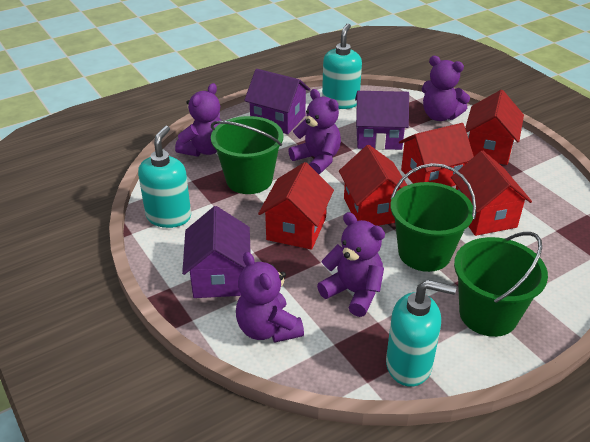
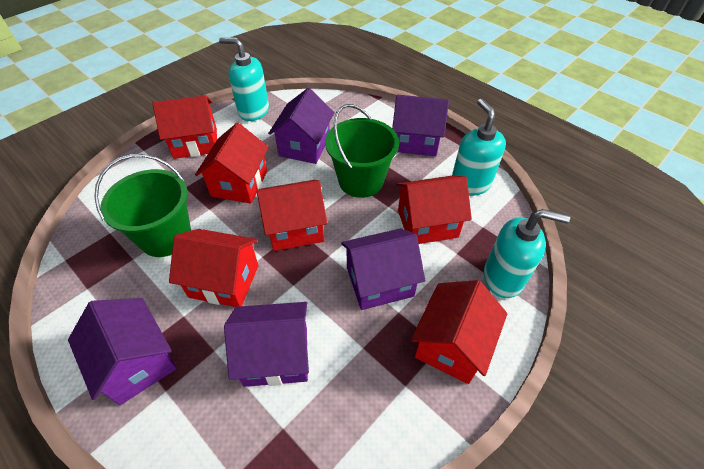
green bucket: [211,116,284,194] [390,163,476,272] [454,232,548,337] = 3 -> [94,154,191,257] [325,104,399,198] = 2
purple house: [182,206,251,298] [244,69,310,134] [355,91,409,150] = 3 -> [68,298,177,405] [224,302,309,387] [268,88,335,164] [341,228,425,310] [392,95,449,156] = 5
purple teddy bear: [175,83,221,157] [236,252,304,343] [288,89,341,174] [317,212,385,317] [422,56,470,121] = 5 -> none = 0
red house: [258,162,334,250] [339,145,407,226] [399,123,474,187] [451,151,532,236] [465,90,524,165] = 5 -> [153,95,217,159] [169,229,258,307] [195,123,269,204] [257,180,327,251] [396,176,472,244] [411,280,507,384] = 6

